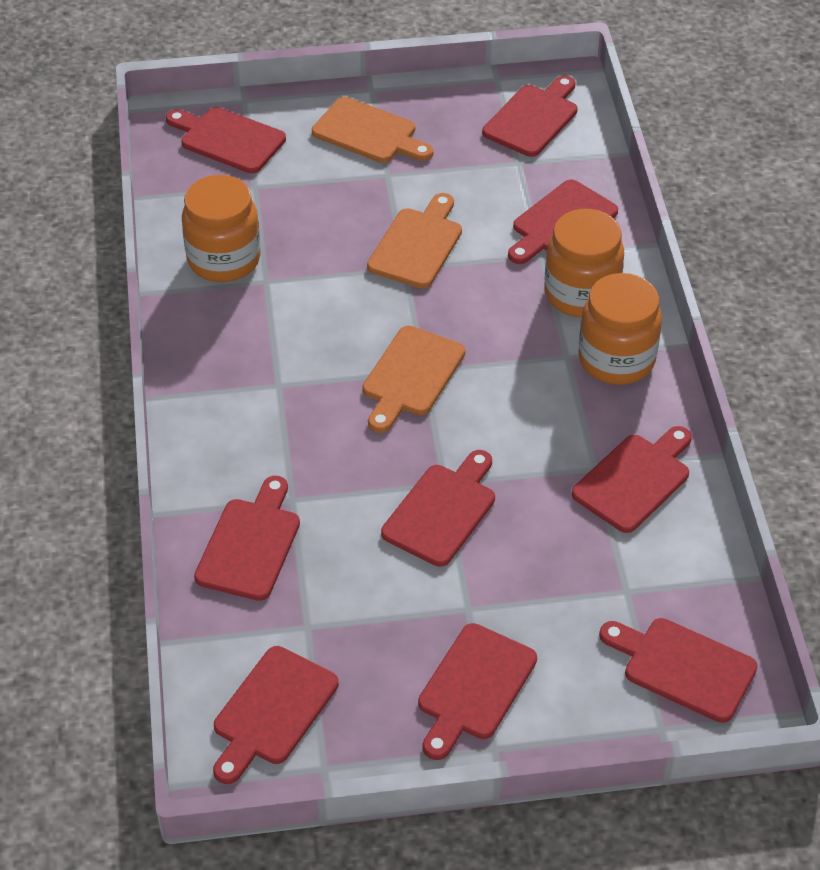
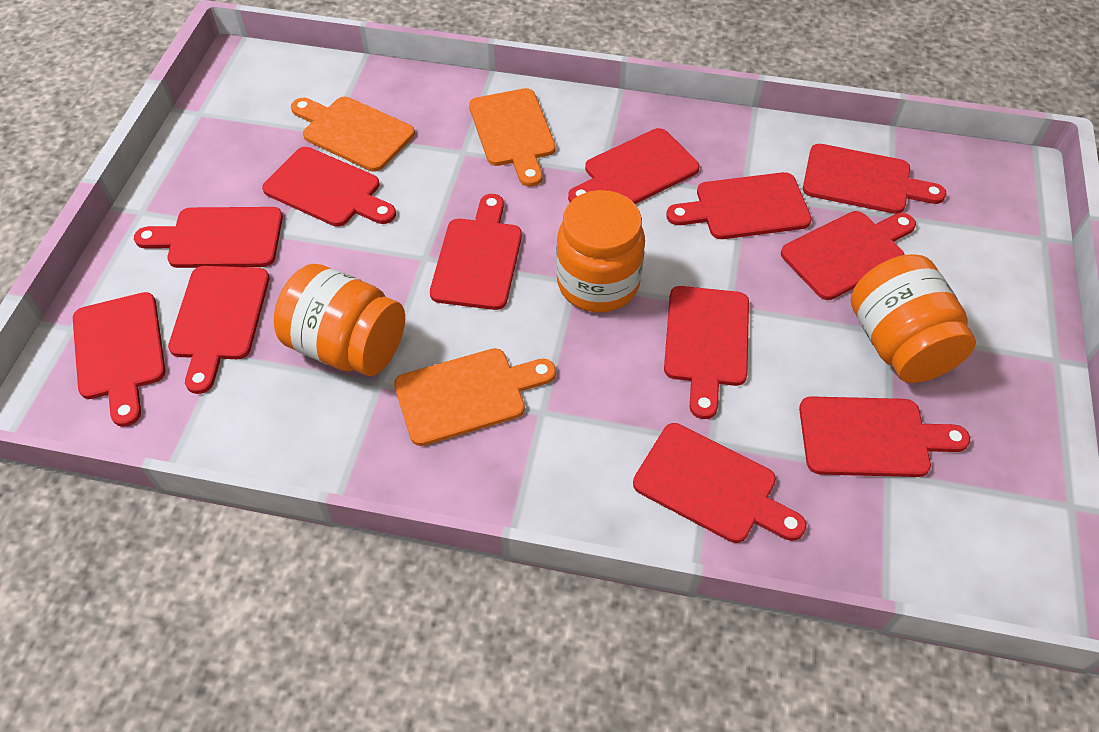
red cutting board: [166,107,286,173] [194,476,300,601] [213,646,339,784] [381,450,495,567] [418,623,537,760] [482,75,578,157] [508,179,618,264] [572,426,692,533] [599,618,758,723] = 9 -> [73,292,165,427] [134,207,283,268] [168,266,269,394] [262,147,396,227] [430,194,522,310] [568,128,700,204] [633,423,807,543] [664,286,749,419] [666,172,812,239] [781,211,916,300] [799,396,970,477] [803,144,947,214] = 12

